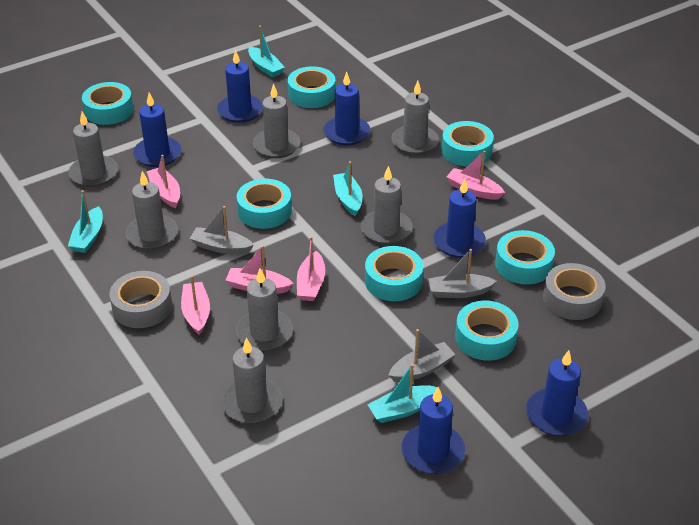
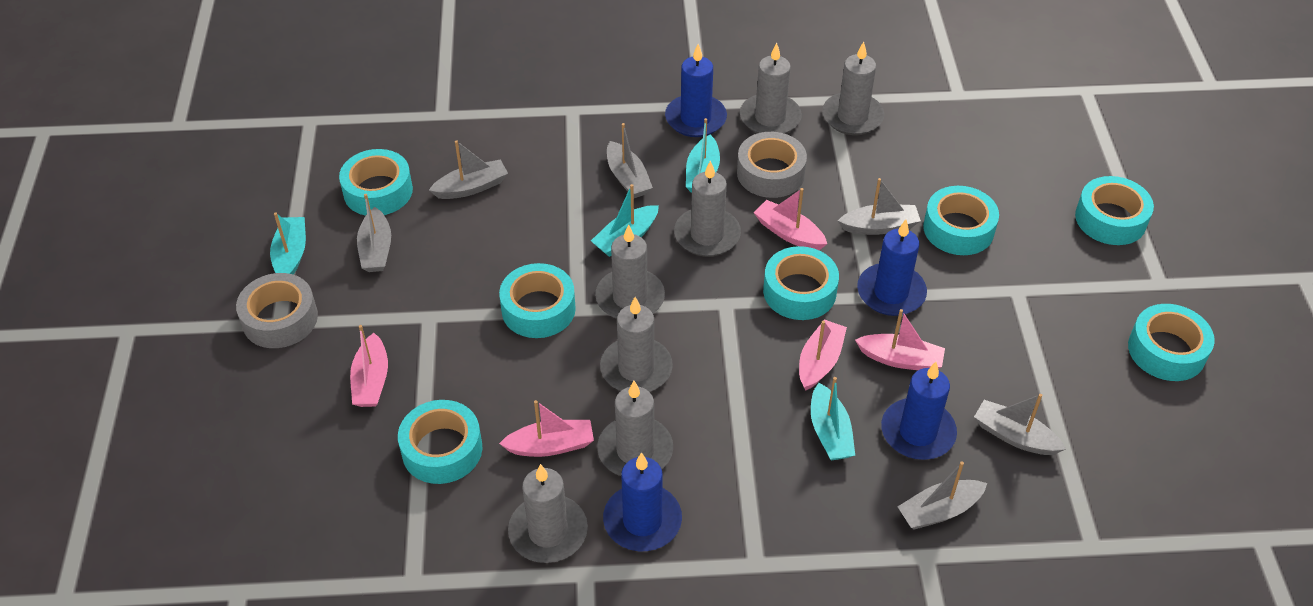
blue candle: [133,93,181,167] [217,50,263,123] [323,72,370,145] [402,387,465,474] [433,179,486,258] [526,350,588,436] = 6 -> [603,452,682,551] [665,44,727,137] [857,219,927,316] [881,362,957,460] = 4
grey boat: [190,206,254,254] [388,329,456,382] [428,249,497,298] = 3 -> [357,194,391,272] [429,140,508,199] [607,123,653,198] [838,178,921,235] [897,461,987,530] [974,394,1066,455] = 6

